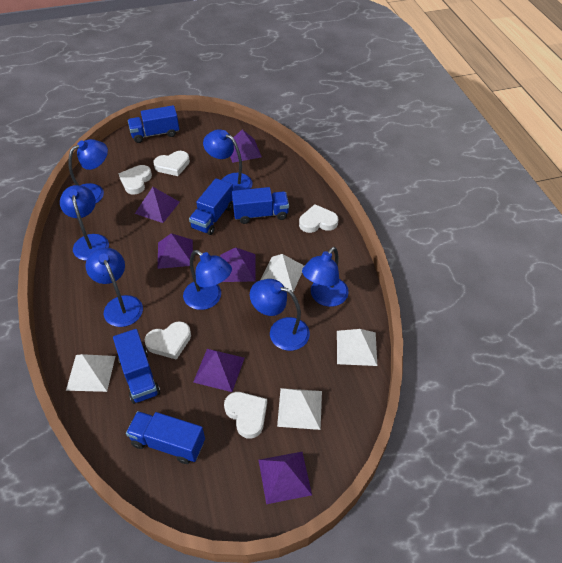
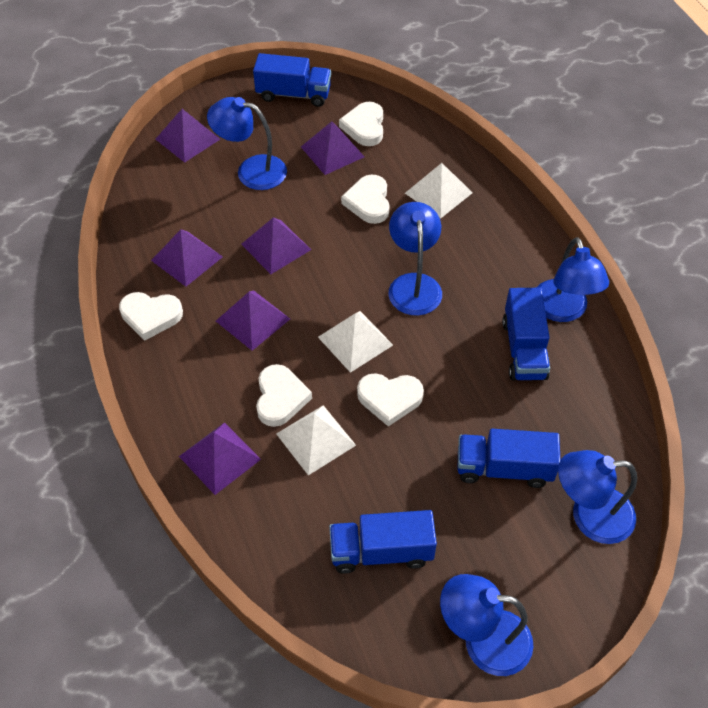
blue lamp: [60,185,109,261] [68,139,108,203] [86,248,143,327] [183,250,232,310] [203,129,252,191] [250,279,310,351] [302,247,349,307] = 7 -> [207,97,287,190] [389,202,442,316] [440,574,533,676] [536,237,609,322] [558,450,637,544] = 5
blue truck: [113,329,160,404] [126,411,205,464] [128,105,179,143] [189,178,233,235] [232,187,289,224] = 5 -> [253,53,331,107] [329,510,437,574] [458,429,561,488] [502,288,550,381] = 4
white pyramid: [66,354,115,392] [261,254,304,292] [277,388,322,430] [337,329,377,366] = 4 -> [276,405,356,475] [318,311,393,373] [405,163,473,218] = 3

